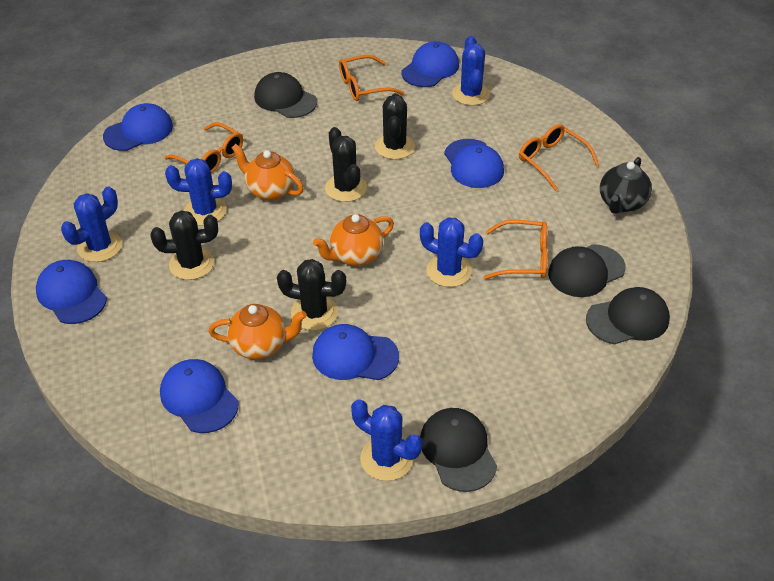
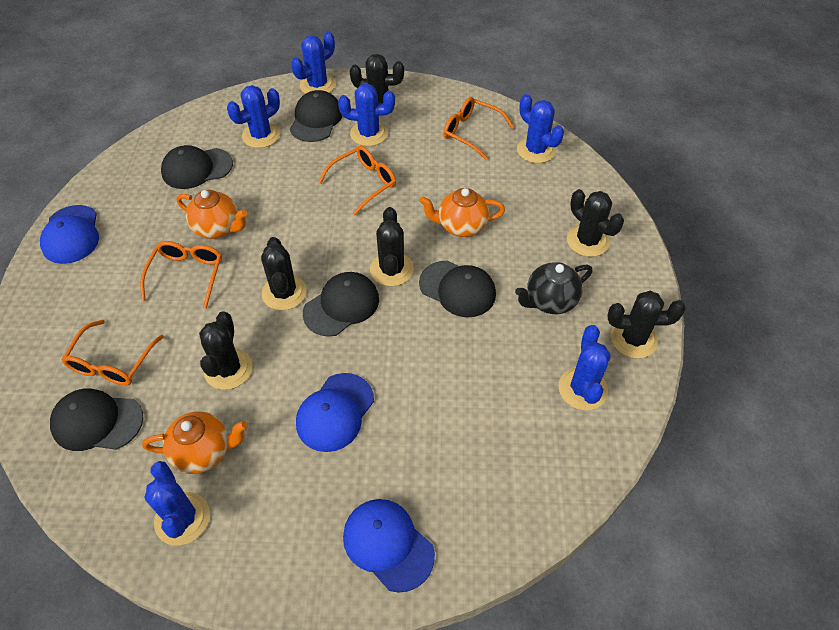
black cactus: [151,210,218,280] [277,259,346,330] [325,127,367,202] [375,93,415,160] = 4 -> [199,311,253,390] [261,237,307,311] [350,54,404,109] [370,207,414,286] [567,189,624,257] [607,291,686,358] = 6
black cap: [254,72,317,118] [420,408,497,492] [548,244,626,297] [586,287,670,345] = 4 -> [50,388,143,451] [161,145,233,189] [290,90,342,142] [303,272,379,337] [419,261,496,317] = 5
blue cactus: [61,187,122,262] [165,158,232,226] [351,399,422,481] [420,217,483,287] [452,36,490,106] = 5 -> [144,461,210,546] [227,85,280,148] [291,32,335,94] [338,84,395,146] [517,94,564,163] [559,325,611,410] = 6
blue cap: [36,260,107,324] [103,103,173,151] [160,359,239,433] [312,324,399,380] [401,41,459,87] [444,139,504,188] = 6 -> [40,205,99,264] [296,373,374,452] [343,499,435,592] = 3

